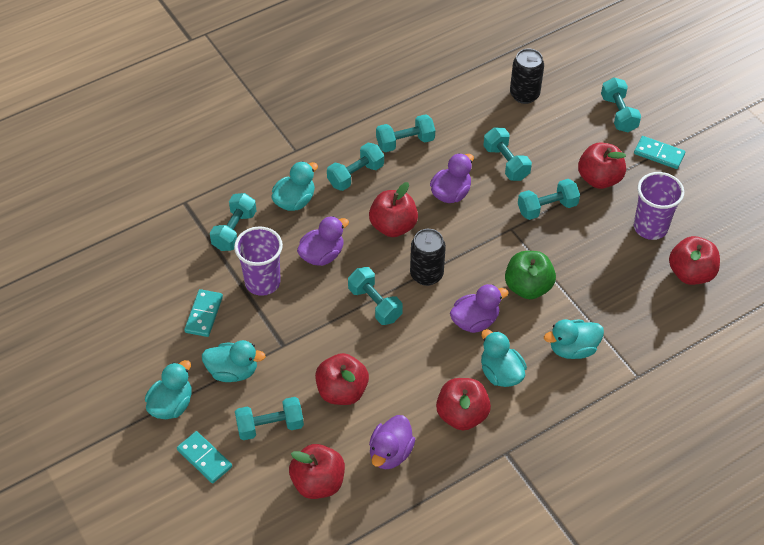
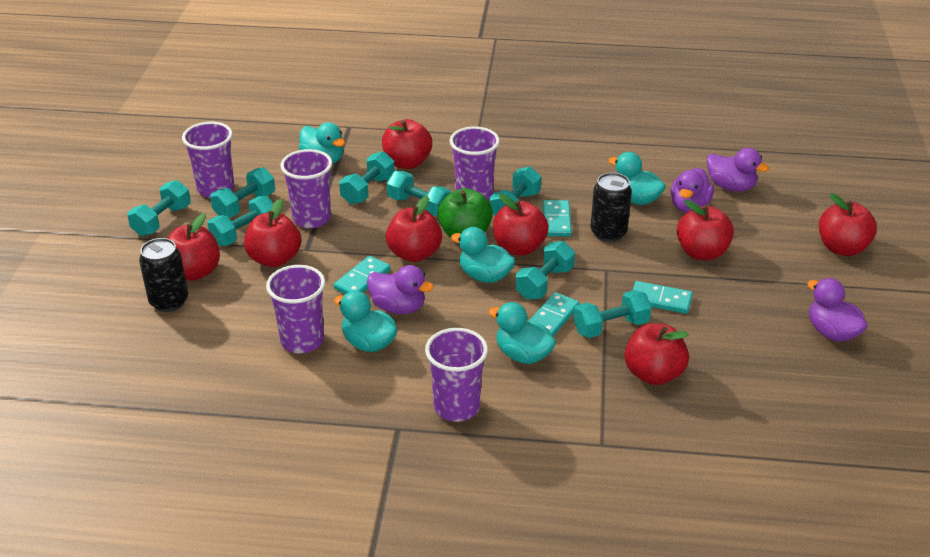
purple cup: [234,226,283,296] [634,172,684,240] = 2 -> [182,122,234,198] [266,265,325,353] [280,149,332,228] [425,328,488,422] [450,126,500,200] = 5
red apple: [289,444,345,499] [315,353,369,405] [369,182,418,237] [436,378,491,430] [578,143,626,189] [669,236,720,285] = 6 -> [167,213,220,281] [244,199,301,267] [382,119,432,169] [386,196,442,262] [493,194,549,256] [624,323,689,385] [677,200,734,260] [819,193,877,256] = 8
turquoise domino: [177,431,232,483] [184,289,223,337] [634,136,685,169] = 3 -> [334,256,391,294] [528,292,580,337] [543,200,572,236] [632,281,693,314] = 4

